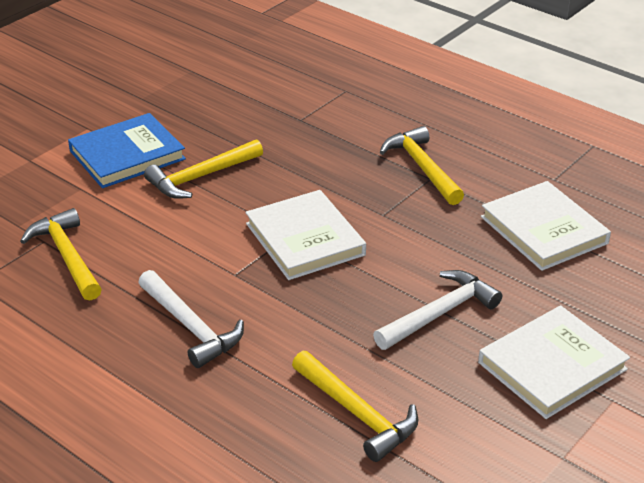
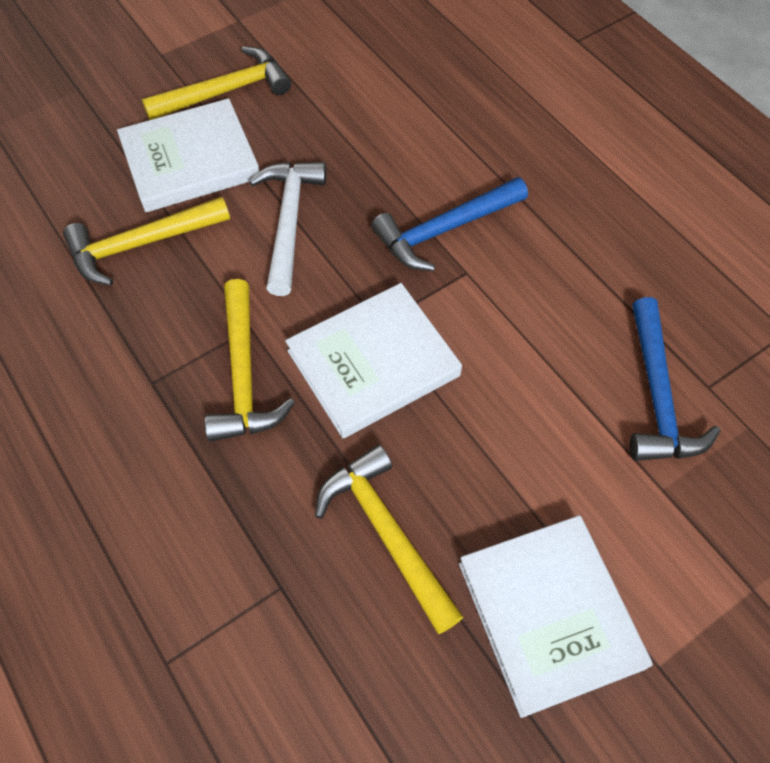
blue book: [68,113,186,188] = 1 -> none = 0
blue hammer: none = 0 -> [371,177,528,271] [630,297,720,461] = 2
white hammer: [138,270,244,368] [373,270,502,350] = 2 -> [249,162,327,296] = 1

